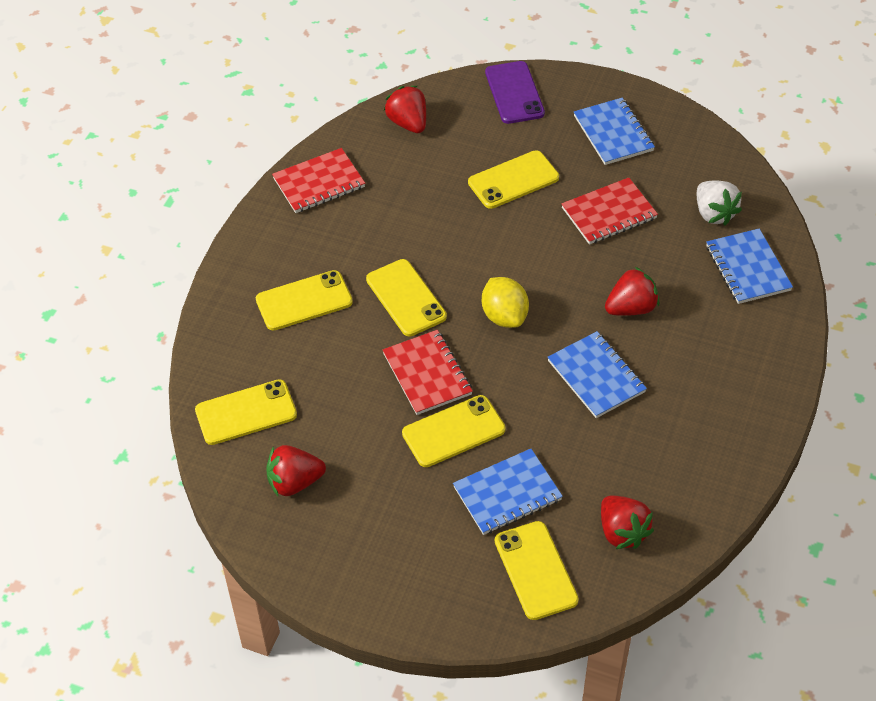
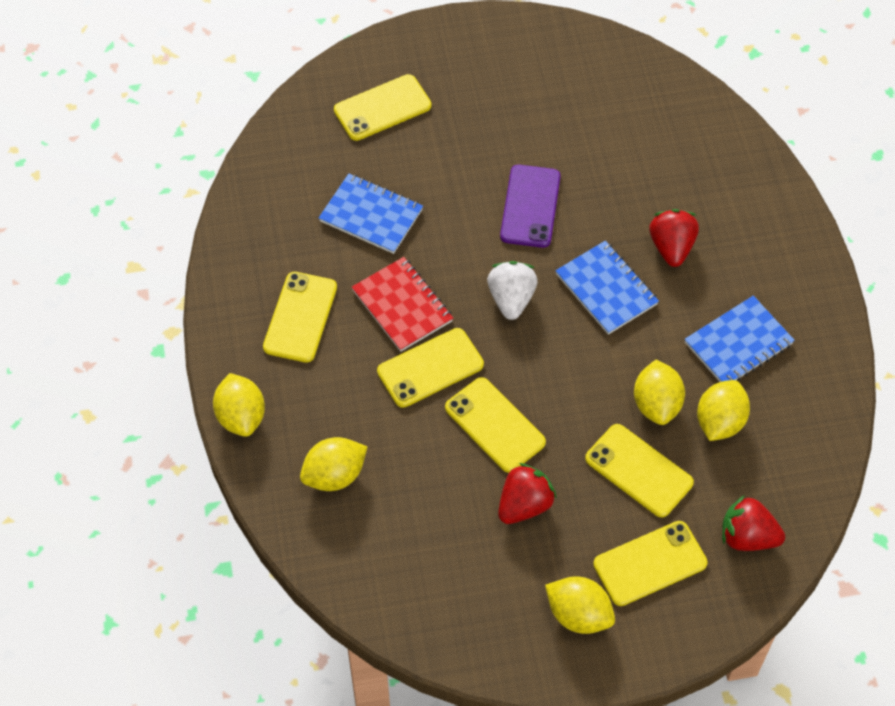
blue notebook: [453,449,563,535] [548,331,647,418] [574,98,655,165] [706,228,793,304] = 4 -> [319,174,423,254] [555,241,659,335] [685,296,795,382] = 3
red notebook: [272,148,365,213] [383,330,473,415] [561,177,658,245] = 3 -> [352,257,453,352] = 1
red strawberry: [266,445,326,496] [384,86,426,133] [601,496,654,549] [605,267,659,316] = 4 -> [498,463,557,524] [649,209,699,267] [722,495,785,551] = 3
yellow lemon: [482,277,529,328] = 1 -> [213,373,265,437] [300,437,367,491] [545,576,615,634] [634,360,685,425] [697,380,750,441] = 5

